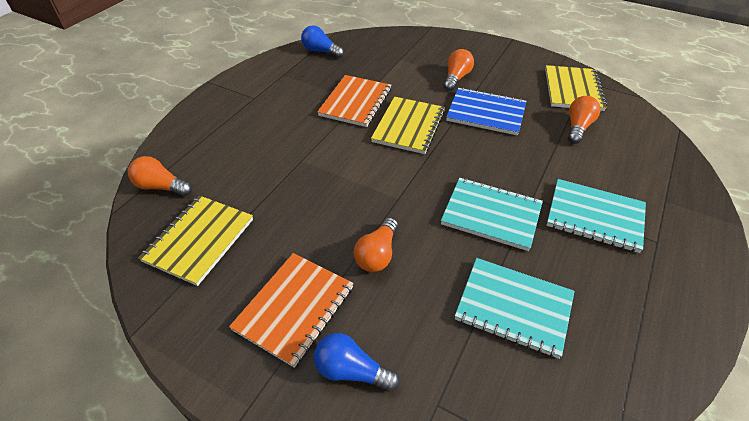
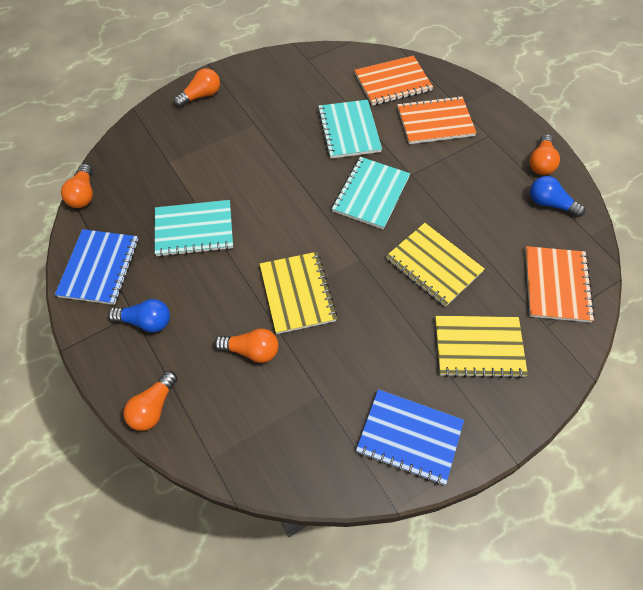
blue notebook: [446,87,526,136] = 1 -> [55,229,139,305] [356,389,464,485] = 2
orange light bulb: [128,156,192,196] [354,217,398,272] [444,49,474,91] [568,96,601,144] = 4 -> [61,164,93,208] [123,371,177,431] [174,68,220,108] [214,328,279,363] [530,134,560,175] = 5
orange notebook: [229,253,354,368] [317,75,391,127] = 2 -> [354,56,433,106] [397,96,477,144] [525,246,595,322] = 3

